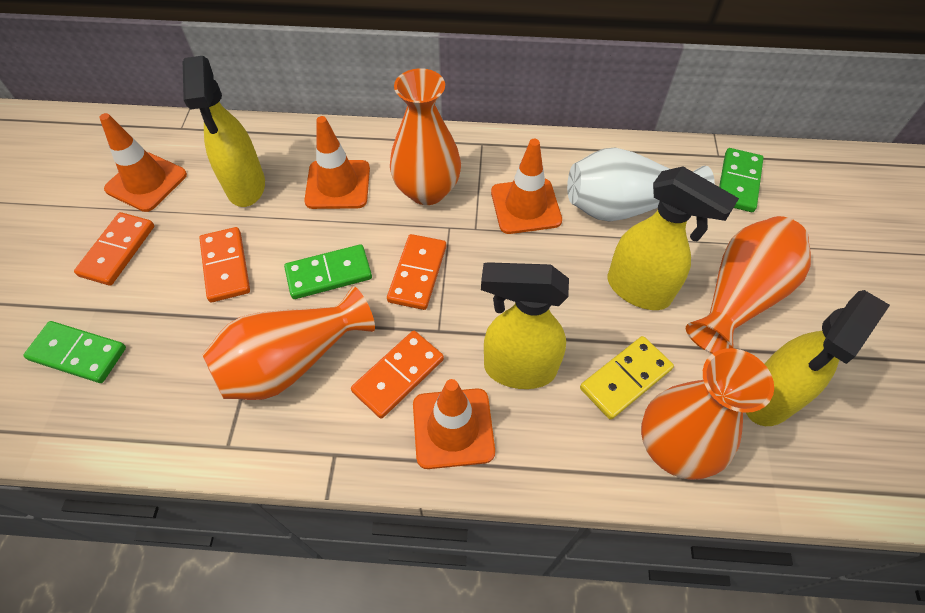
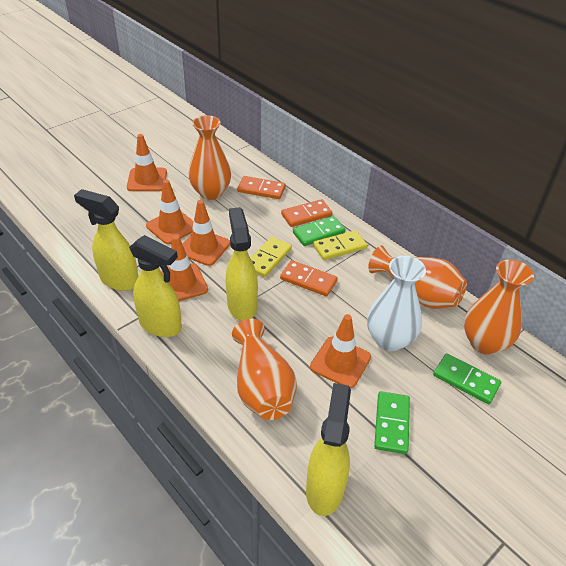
orange domino: [74,212,154,286] [199,227,250,302] [351,331,444,419] [387,234,446,310] = 4 -> [237,176,286,199] [280,260,338,296] [281,199,332,227] = 3
orange traffic cone: [99,113,187,212] [304,116,370,209] [413,379,495,469] [491,139,562,234] = 4 -> [127,134,167,191] [146,179,194,244] [161,235,208,301] [182,200,230,266] [310,314,371,388] = 5
yellow domino: [580,336,674,420] = 1 -> [251,237,292,277] [313,230,367,260] = 2

